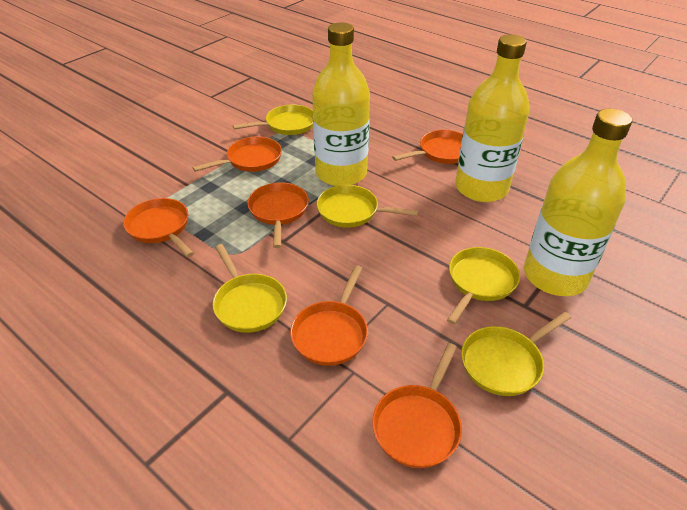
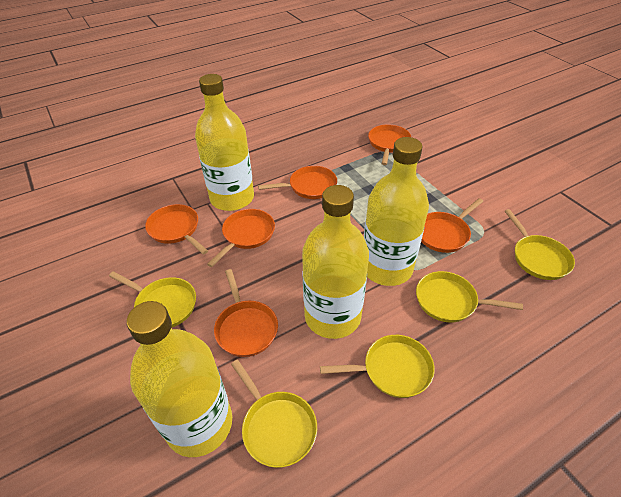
yellow bottle: [312,22,370,186] [455,34,530,202] [524,109,632,296] = 3 -> [126,301,232,457] [195,74,254,211] [302,185,369,339] [364,137,429,286] = 4

